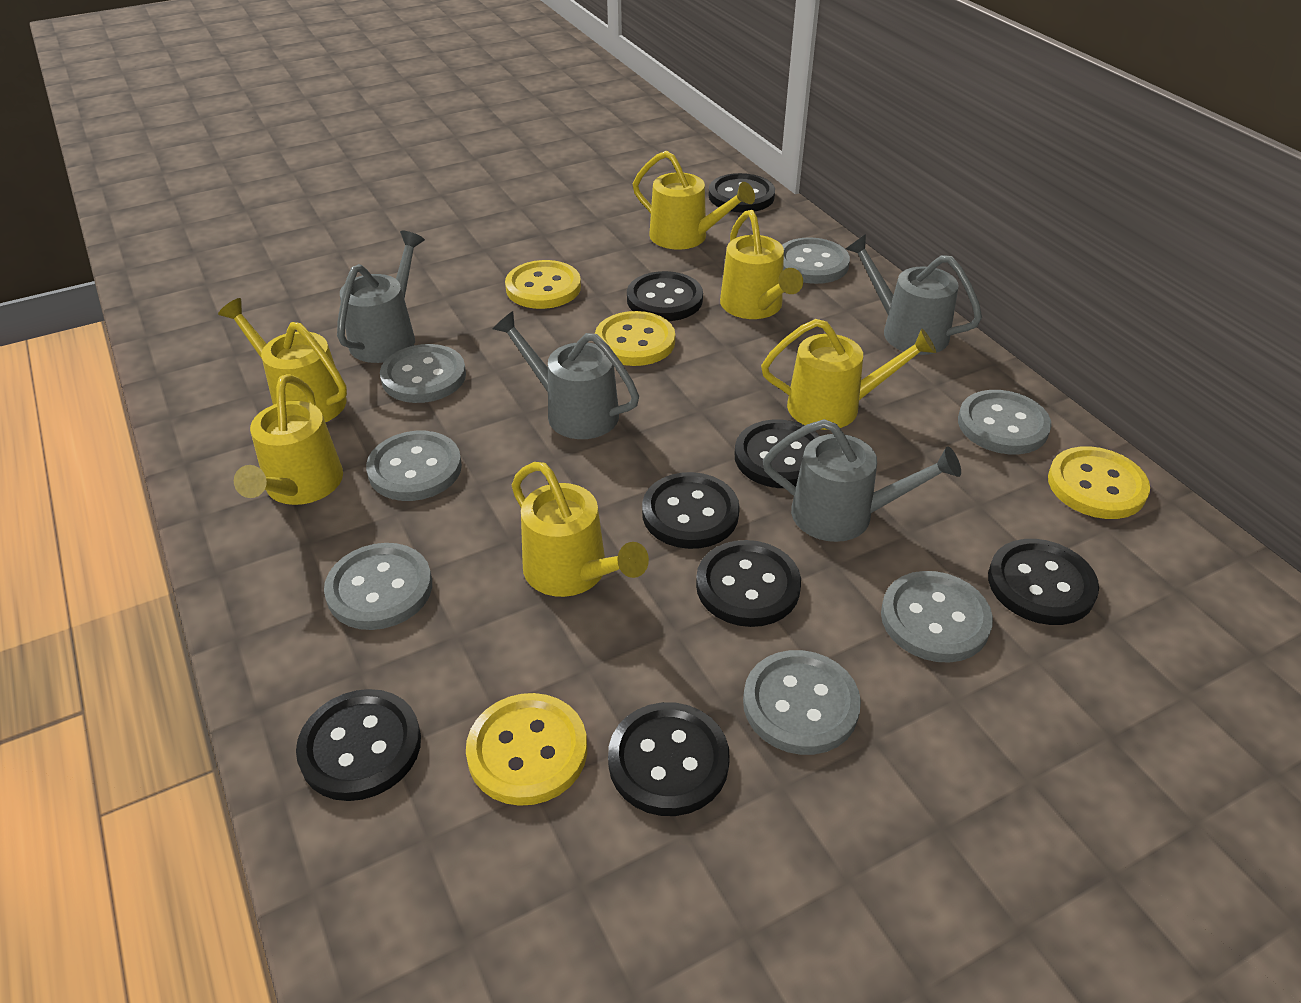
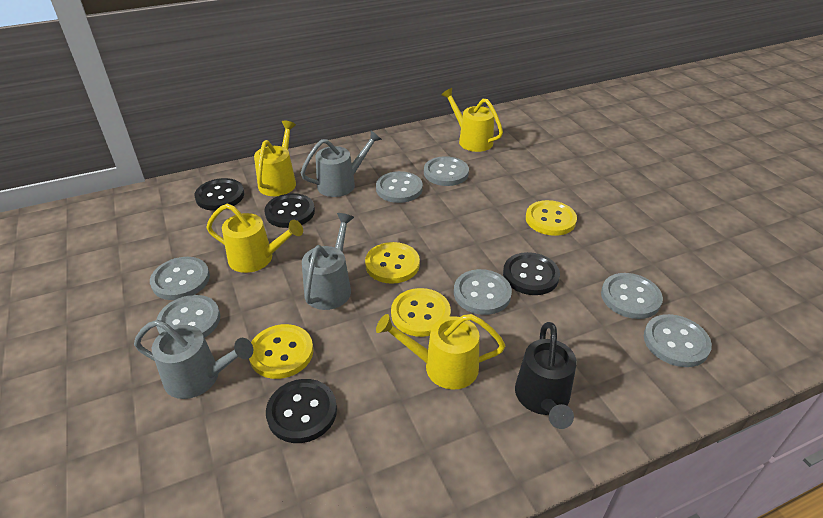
black button: [296,689,421,801] [608,702,730,816] [627,271,703,321] [642,472,740,549] [696,540,801,627] [708,173,775,213] [734,420,820,488] [988,539,1099,625] = 8 -> [194,178,244,211] [265,193,315,228] [266,379,337,443] [503,252,560,295] = 4
black watering can: none = 0 -> [515,322,577,429] = 1
grey watering can: [337,231,425,363] [493,311,639,439] [763,419,961,542] [846,234,982,355] = 4 -> [134,320,253,399] [301,130,382,197] [302,213,354,310] = 3
yellow watering can: [218,298,347,422] [234,374,343,505] [512,462,649,597] [633,151,755,249] [720,210,803,319] [761,319,936,430] = 6 -> [206,204,303,273] [254,121,296,196] [376,314,505,389] [441,88,503,152] = 4

